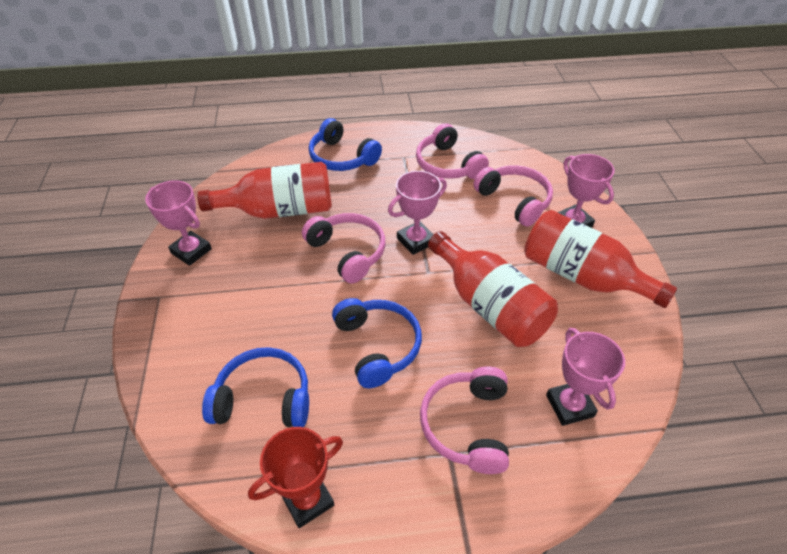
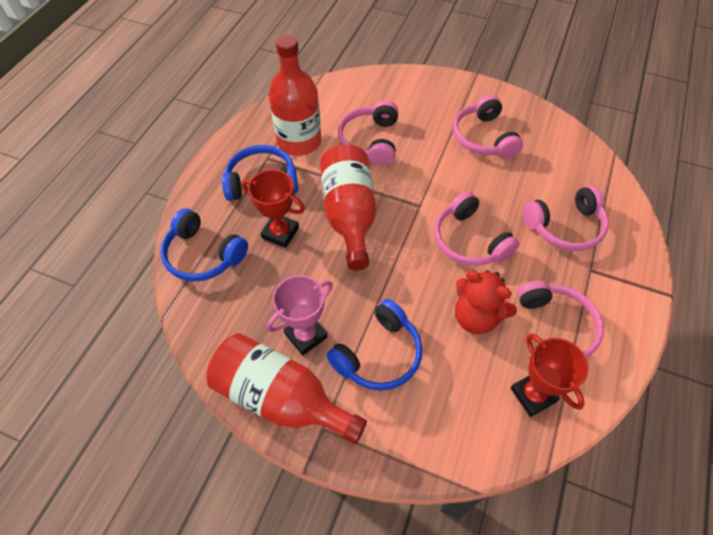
pink headphones: [302,213,385,284] [416,123,489,179] [420,366,509,474] [473,165,553,227] = 4 -> [338,100,398,166] [434,191,519,266] [453,95,523,159] [517,281,604,357] [523,186,609,251] = 5
pink trophy: [145,180,212,266] [388,171,447,255] [546,328,625,426] [557,154,614,227] = 4 -> [266,275,333,356] = 1
red teddy bear: none = 0 -> [455,270,517,334] = 1
red trophy: [248,427,343,528] = 1 -> [242,169,305,248] [511,333,589,417] = 2

